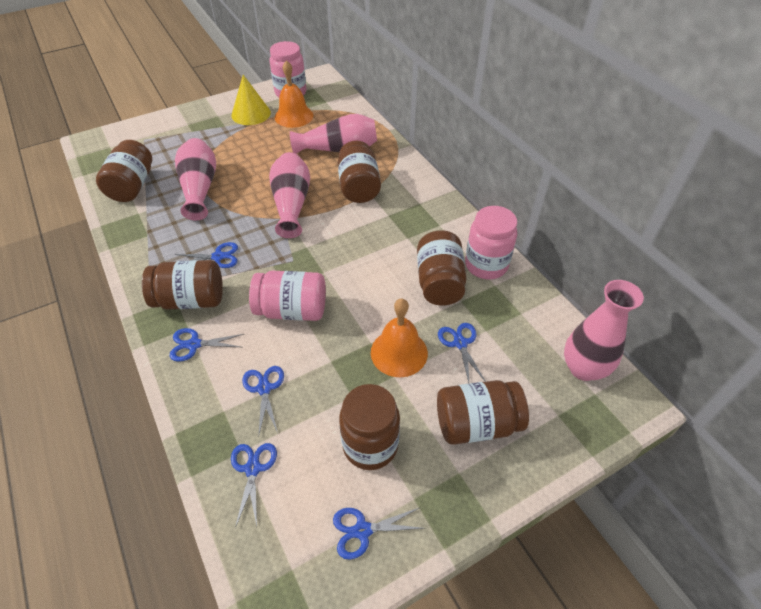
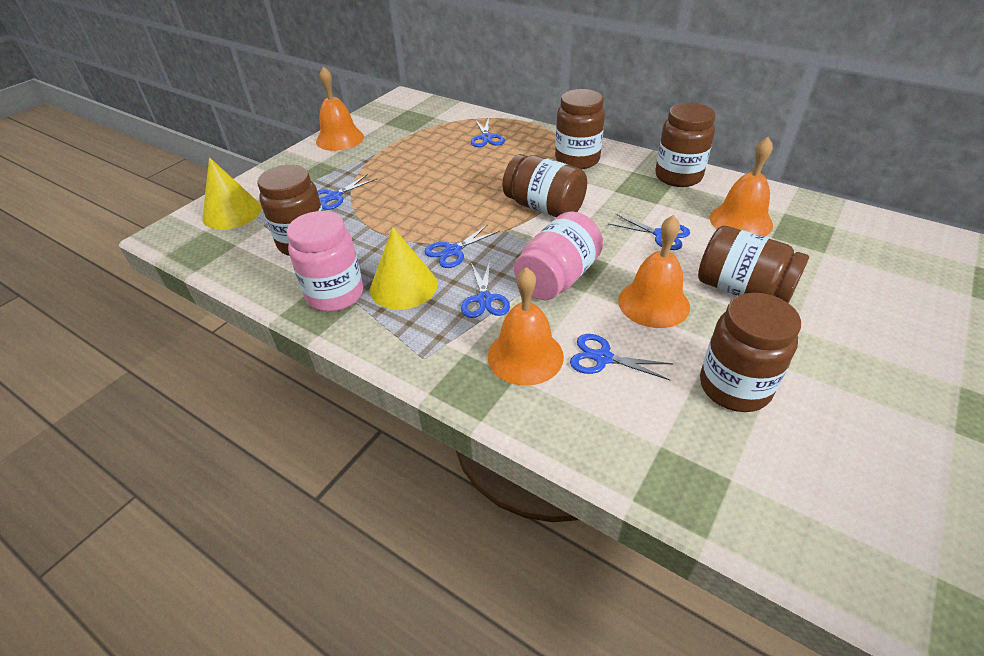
orange bell: [275,60,313,128] [371,298,428,377] = 2 -> [316,66,364,151] [488,267,564,386] [618,215,690,328] [710,137,773,237] = 4
pink jar: [249,271,326,321] [269,41,307,97] [465,206,517,280] = 3 -> [287,211,363,312] [514,211,603,300] = 2
pink vase: [175,138,216,220] [269,152,310,238] [290,114,377,154] [564,280,644,381] = 4 -> none = 0
yellow cone: [231,75,271,125] = 1 -> [202,157,261,230] [370,227,437,310] = 2

